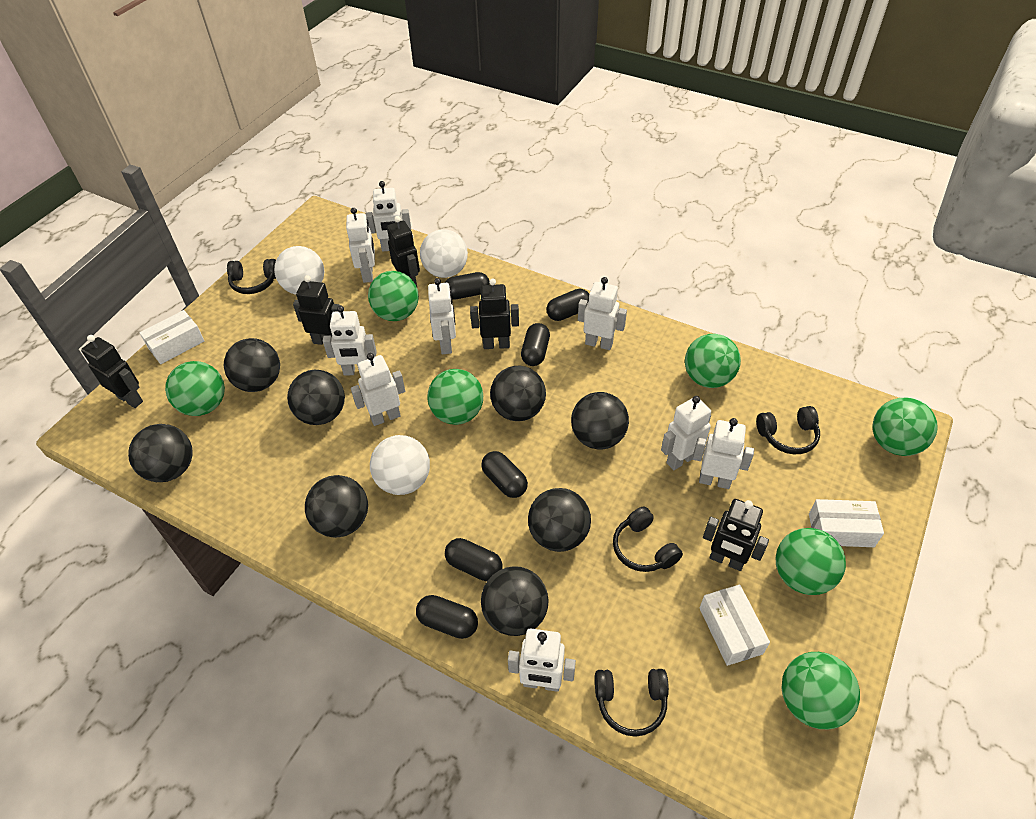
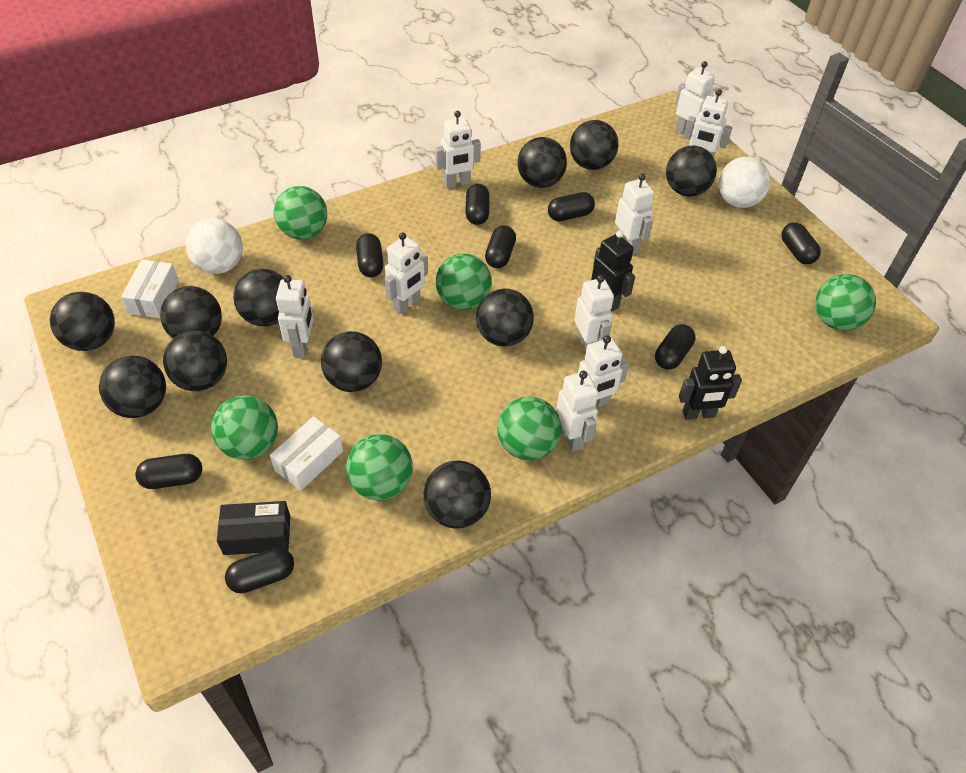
black ball: [128,424,193,482] [224,338,280,392] [287,370,345,425] [305,475,368,538] [481,566,549,636] [490,366,546,421] [528,488,591,552] [571,392,629,450] = 8 -> [50,292,115,351] [99,356,166,418] [160,286,222,339] [163,330,227,391] [233,269,284,326] [321,331,382,392] [424,460,491,529] [476,288,534,346] [517,137,567,188] [570,120,618,170] [666,146,717,197] = 11
black box: none = 0 -> [217,501,290,555] = 1
black capsule: [416,595,478,639] [445,272,490,300] [445,538,503,581] [481,451,528,498] [521,323,550,366] [546,289,589,321] = 6 -> [135,454,202,489] [225,547,294,593] [356,233,384,277] [465,184,490,225] [485,225,516,268] [548,192,595,221] [655,324,695,370] [782,222,821,264] = 8
black headphones: [227,259,276,294] [595,669,669,737] [613,506,683,572] [756,406,820,454] = 4 -> none = 0
black robot: [81,335,143,408] [293,275,341,345] [387,216,420,286] [470,278,519,349] [703,499,769,571] = 5 -> [591,230,635,312] [679,346,742,420] = 2
green ball: [165,361,225,416] [368,271,419,321] [427,369,483,425] [685,334,741,388] [775,528,846,595] [781,652,860,729] [873,398,938,456] = 7 -> [211,395,278,460] [274,186,327,240] [346,434,413,501] [435,254,491,310] [497,397,561,460] [815,274,876,331] = 6
white ball: [274,246,324,294] [370,435,430,495] [420,229,468,278] = 3 -> [186,219,243,274] [718,157,771,208] = 2
white box: [139,310,204,364] [699,585,770,666] [809,499,884,547] = 3 -> [121,260,179,318] [270,416,343,491] = 2

